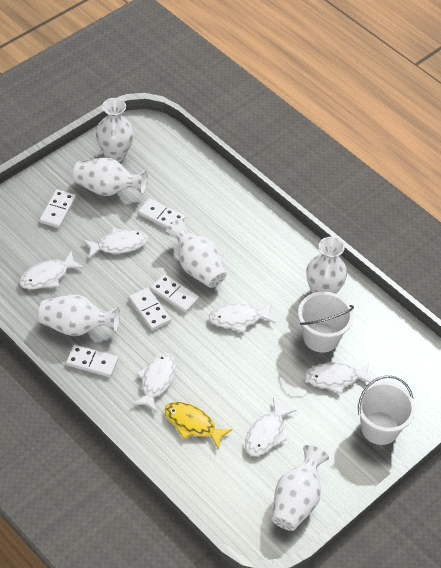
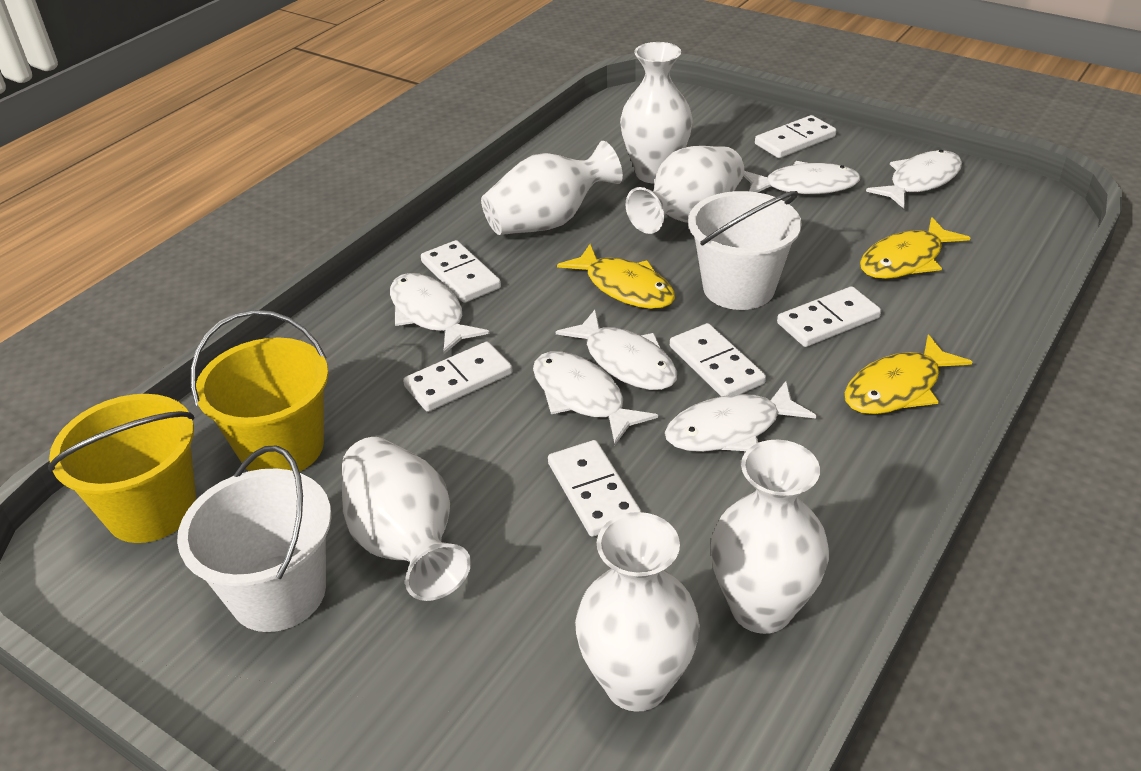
white domino: [40,189,76,228] [66,345,118,377] [129,288,171,331] [138,198,186,229] [151,274,199,313] = 5 -> [403,342,513,412] [421,240,501,303] [548,440,641,537] [670,323,766,396] [755,115,836,158] [777,286,881,347] = 6
yellow bucket: none = 0 -> [48,394,196,543] [191,310,328,472] = 2
yellow fish: [165,402,233,449] = 1 -> [557,244,675,309] [845,334,972,414] [860,217,970,279] = 3

